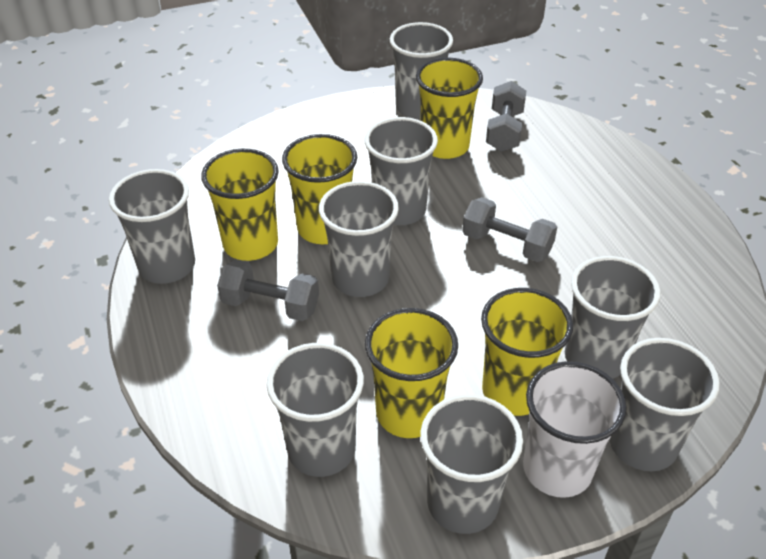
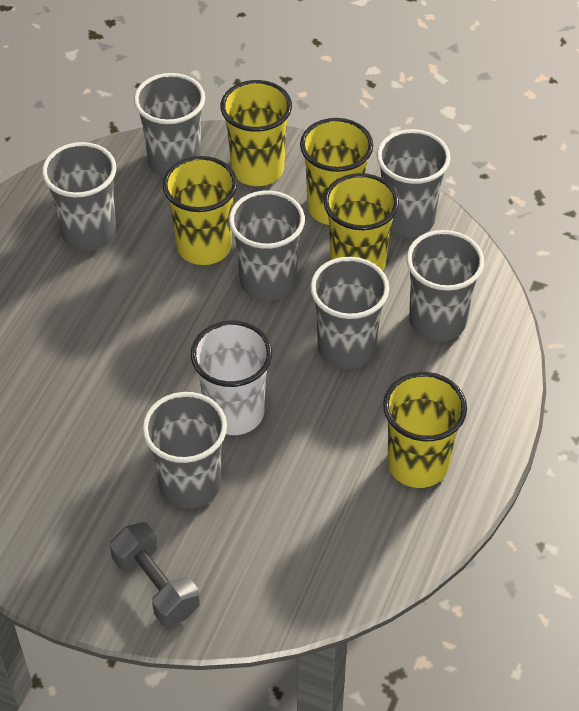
grey cup: [109,169,195,284] [267,343,364,477] [319,181,399,297] [364,117,438,225] [390,22,453,119] [420,394,523,534] [565,256,660,379] [609,338,720,471] = 8 -> [42,142,116,251] [134,73,205,177] [142,392,227,509] [229,191,305,301] [310,257,389,369] [377,129,451,237] [406,230,484,342] = 7
grey dumbbell: [217,260,319,321] [462,197,557,262] [486,81,526,152] = 3 -> [110,522,200,626] = 1

